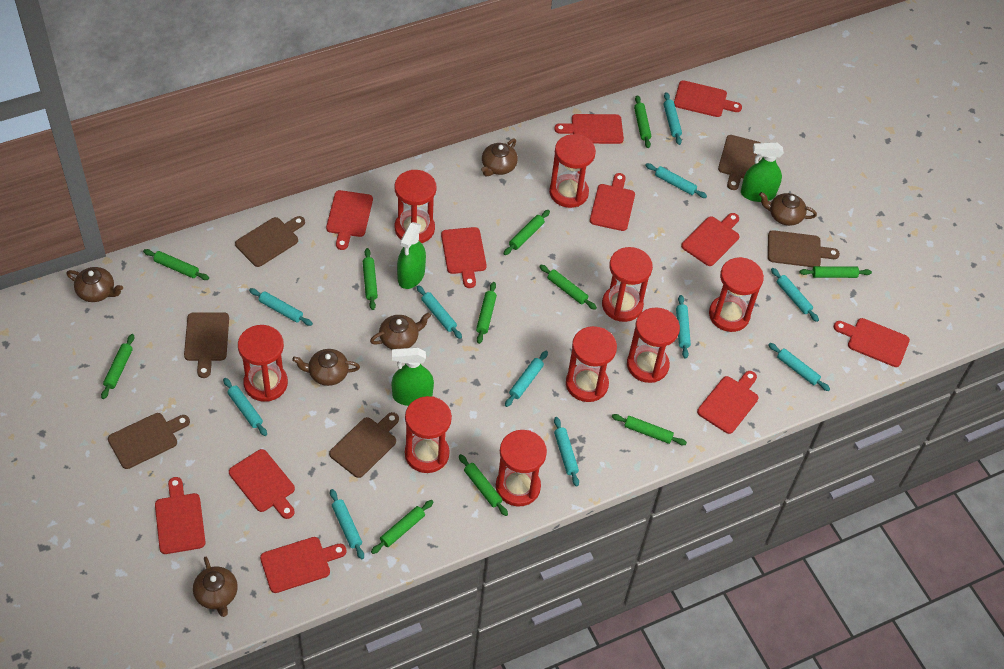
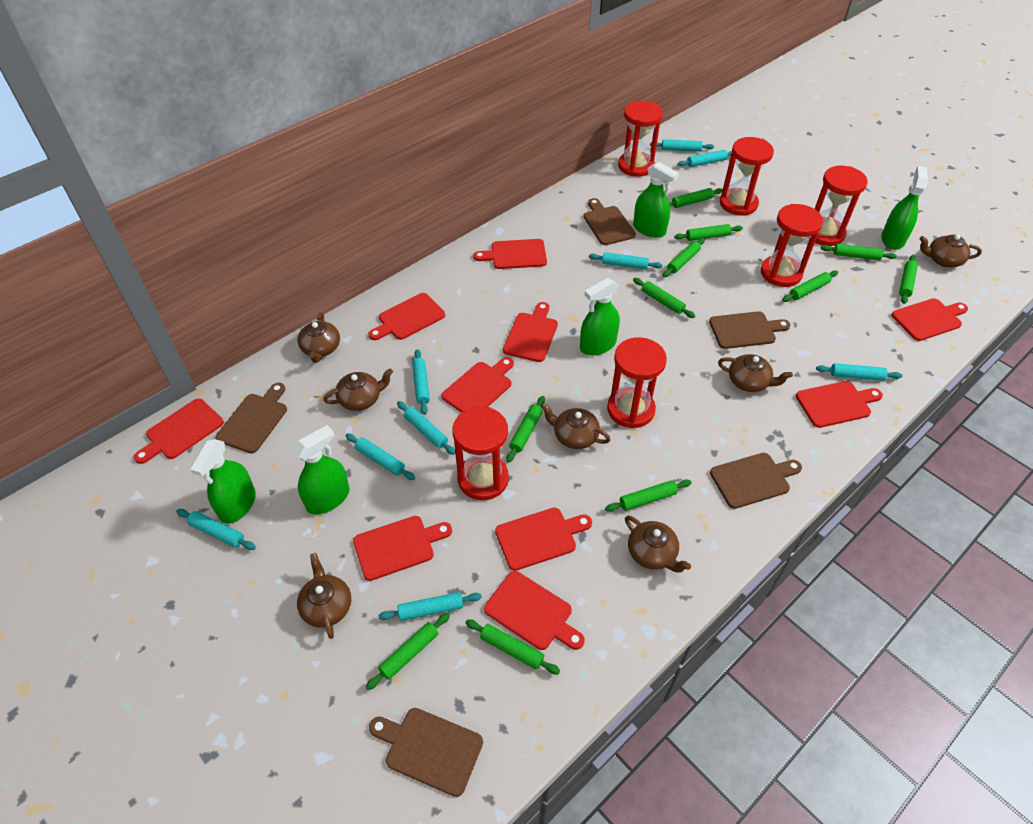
brown cutting board: [108,413,190,469] [184,312,229,378] [235,216,305,267] [329,412,399,478] [718,135,761,190] [768,230,840,267] = 6 -> [216,383,287,453] [369,708,483,797] [583,198,636,245] [709,311,791,349] [710,453,802,509] = 5
brown teapot: [66,267,123,302] [193,557,238,617] [292,349,360,386] [370,312,431,349] [481,139,518,176] [759,192,817,226] = 6 -> [297,553,351,639] [298,313,340,363] [323,368,393,411] [541,403,610,449] [625,515,691,573] [718,354,793,392] [920,234,982,267] = 7
green spray bottle: [392,347,434,406] [397,222,426,289] [741,142,784,202] = 3 -> [190,439,256,524] [293,425,350,514] [580,278,620,356] [633,162,679,238] [881,166,928,250] = 5
red cutting board: [155,477,206,554] [229,449,295,519] [260,537,347,593] [326,190,373,250] [441,227,487,288] [554,114,624,144] [590,173,635,231] [674,80,742,117] [681,213,739,266] [697,371,759,434] [834,318,910,367] = 11 -> [134,398,224,464] [353,516,452,581] [368,293,445,340] [442,357,514,413] [473,239,547,269] [484,571,585,650] [495,508,592,571] [503,302,558,362] [796,381,883,428] [891,298,968,341] = 10
red hourglass: [238,325,288,402] [394,170,437,243] [405,396,452,473] [496,430,547,507] [549,134,596,208] [566,326,617,402] [602,247,653,322] [627,307,680,383] [709,257,764,332] = 9 -> [452,406,509,500] [607,337,667,428] [618,101,663,177] [720,137,774,216] [761,204,823,287] [815,166,868,246] = 6
turquoise rolling pin: [223,378,267,436] [249,288,313,326] [330,489,364,559] [417,285,462,339] [505,351,548,407] [554,417,579,487] [645,163,707,198] [664,92,682,145] [676,295,691,359] [768,343,830,391] [771,268,819,322] = 11 -> [176,509,256,550] [345,434,415,480] [378,592,482,621] [397,401,455,455] [412,349,430,415] [589,252,662,270] [650,140,714,152] [677,150,732,167] [816,363,902,381] = 9

